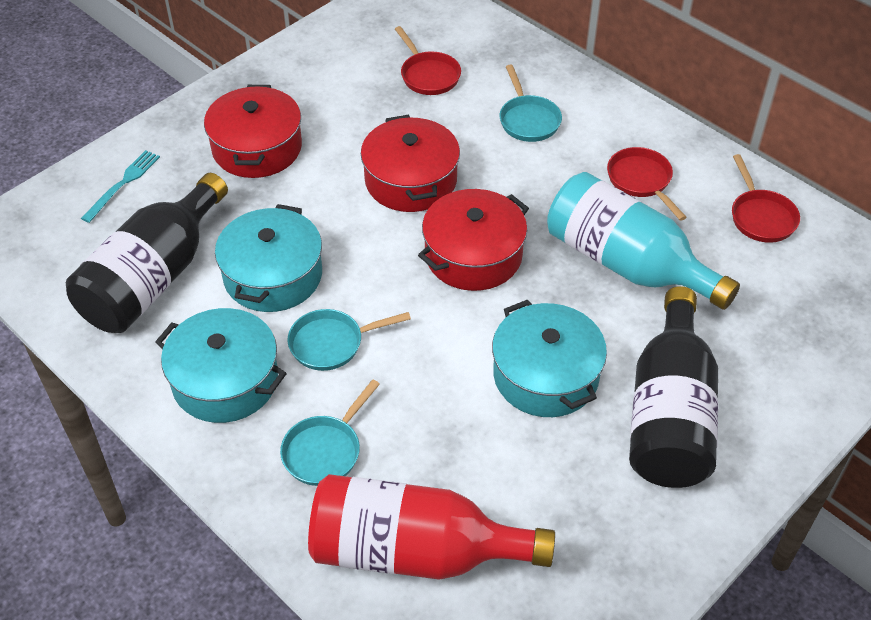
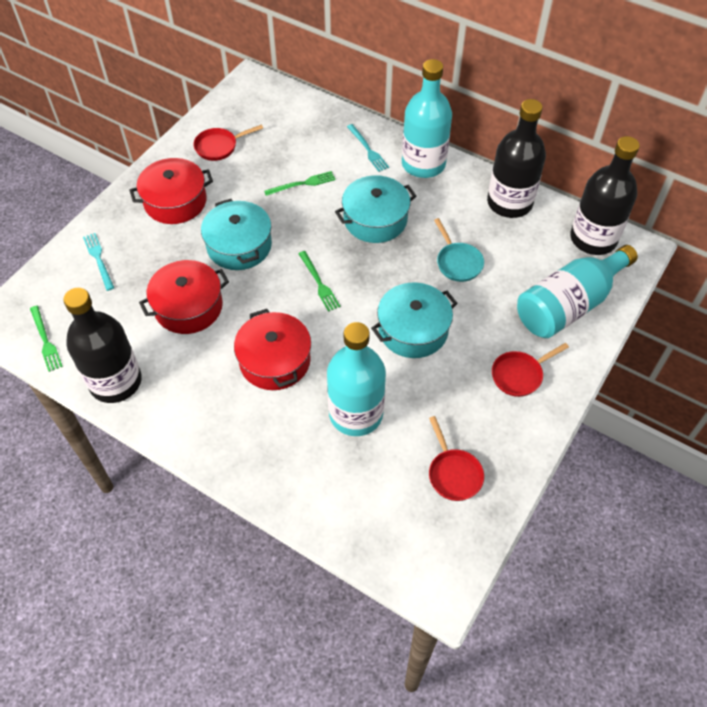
black bottle: [66,173,228,333] [629,286,718,488] = 2 -> [63,288,142,403] [487,99,546,218] [570,136,640,255] = 3
green fork: none = 0 -> [30,306,63,372] [264,171,336,196] [298,251,340,312] = 3
red bottle: [308,474,555,580] = 1 -> none = 0
turquoise bottle: [547,172,740,310] = 1 -> [327,322,386,436] [402,59,452,178] [517,245,638,338] = 3
turquoise fork: [81,150,160,223] = 1 -> [83,233,114,291] [347,124,389,172] = 2
turquoise pan: [280,380,380,486] [287,309,411,371] [499,64,562,142] = 3 -> [434,218,484,282] = 1

